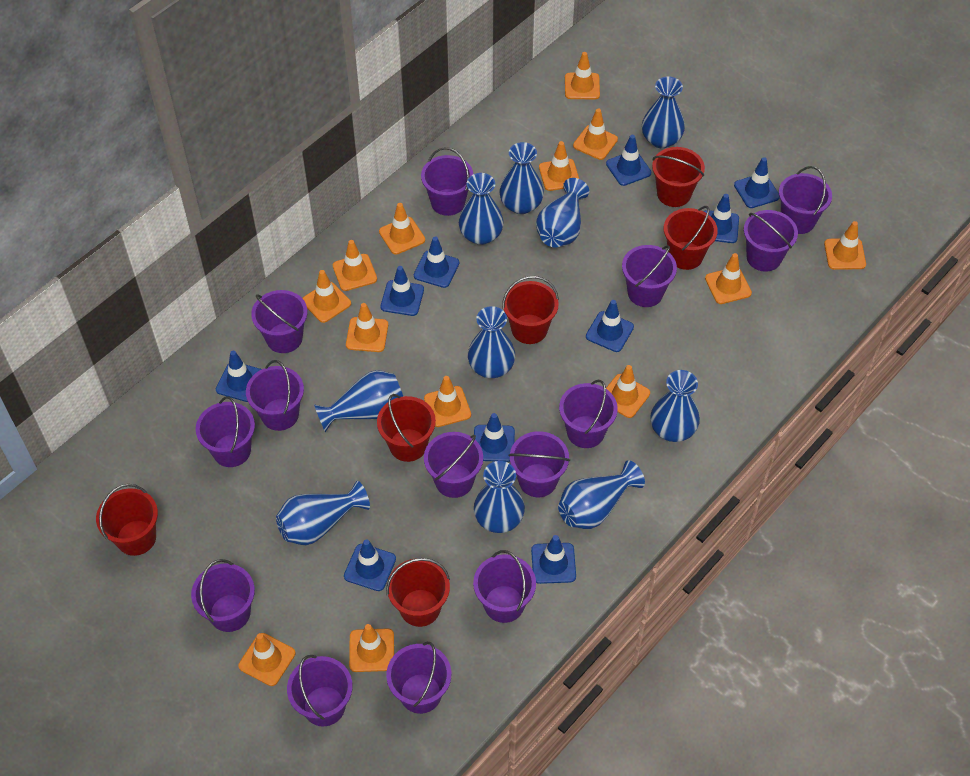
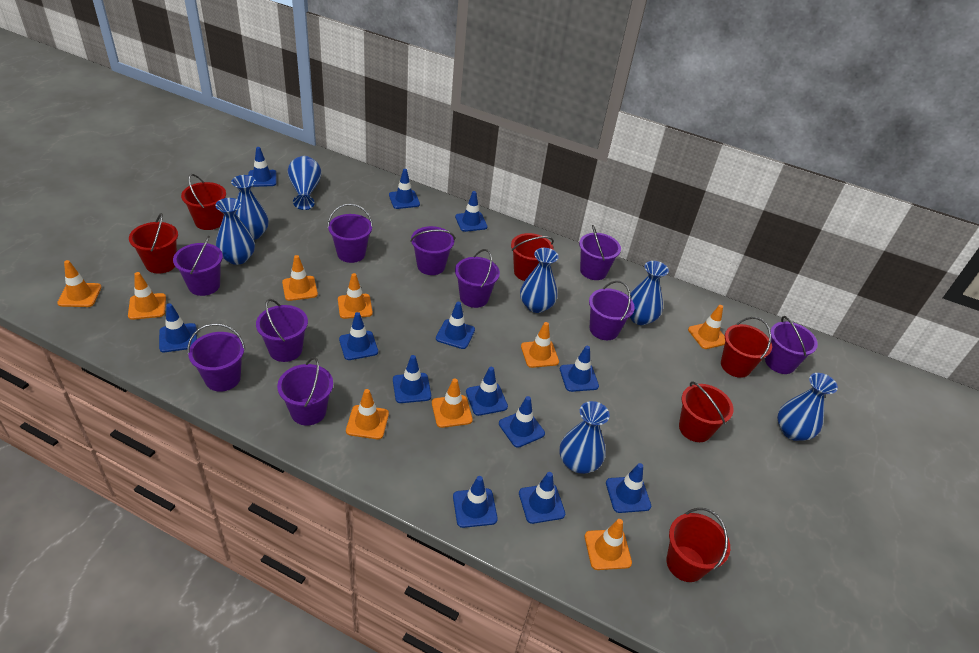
blue traffic cone: [216,351,262,402] [344,539,396,591] [381,266,424,316] [414,237,459,288] [474,413,515,462] [531,535,576,584] [586,300,634,352] [606,135,651,186] [704,194,739,243] [734,157,780,208] = 10 -> [159,303,197,352] [248,147,276,187] [339,312,378,360] [389,169,420,209] [393,355,431,403] [436,302,475,349] [453,476,498,528] [455,191,488,232] [466,367,508,416] [499,396,545,448] [519,472,565,524] [560,346,599,392] [606,463,651,513] = 13
blue vase: [276,481,370,545] [314,370,404,432] [459,173,504,245] [468,306,515,378] [474,461,525,533] [500,142,544,214] [536,178,589,247] [558,460,645,529] [642,76,685,148] [650,370,700,442] = 10 -> [215,198,255,265] [231,175,269,240] [288,156,321,210] [520,248,559,313] [560,401,610,474] [630,261,669,325] [777,373,838,441] = 7
orange traffic cone: [238,633,295,686] [302,270,351,323] [333,240,377,291] [346,303,388,352] [349,624,394,672] [379,203,425,255] [424,376,471,427] [539,141,579,191] [565,52,600,99] [573,109,618,160] [606,365,650,418] [705,253,752,304] [824,221,866,270] = 13 -> [57,260,101,307] [128,272,166,320] [282,255,318,301] [338,273,373,319] [346,389,389,439] [432,379,473,428] [521,322,559,368] [585,519,632,570] [688,305,725,349] = 9
purple bucket: [191,559,255,632] [196,396,255,467] [246,360,304,431] [251,290,308,353] [287,655,353,727] [386,642,451,714] [421,147,473,216] [424,432,483,498] [473,550,536,623] [509,431,570,497] [559,380,618,448] [622,245,677,307] [744,210,798,272] [779,166,832,234] = 14 -> [173,236,223,296] [187,323,245,392] [256,299,308,362] [277,357,333,425] [327,204,373,263] [410,226,455,275] [455,249,500,308] [579,225,621,280] [589,281,635,340] [765,316,818,374] = 10

